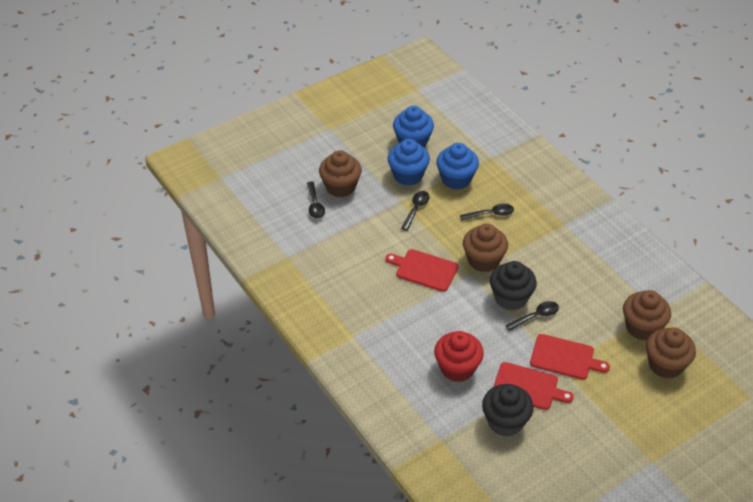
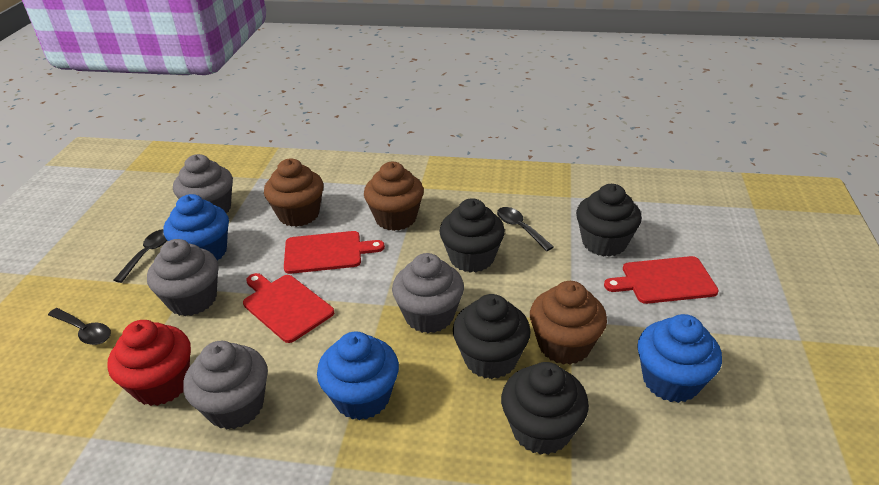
black cupcake: [482,384,534,437] [490,261,537,311] = 2 -> [439,198,505,273] [453,294,531,379] [501,362,589,455] [576,184,642,257] = 4
black spoon: [307,181,325,219] [401,191,429,231] [460,203,514,221] [505,301,559,331] = 4 -> [48,308,111,345] [114,229,167,283] [497,207,554,251] = 3
brown cupcake: [319,150,362,197] [463,224,508,272] [623,290,671,340] [646,327,696,379] = 4 -> [264,158,324,227] [364,162,424,231] [530,281,607,365] = 3
grey cupcake: none = 0 -> [147,239,219,316] [173,154,233,213] [183,341,268,429] [392,253,464,333] = 4

